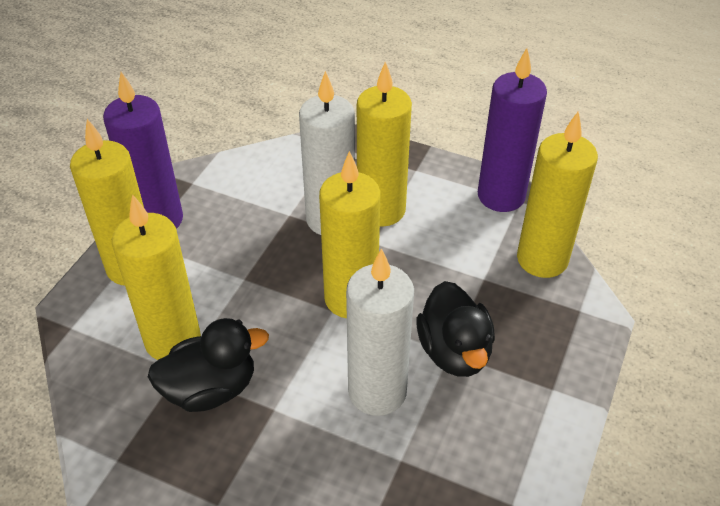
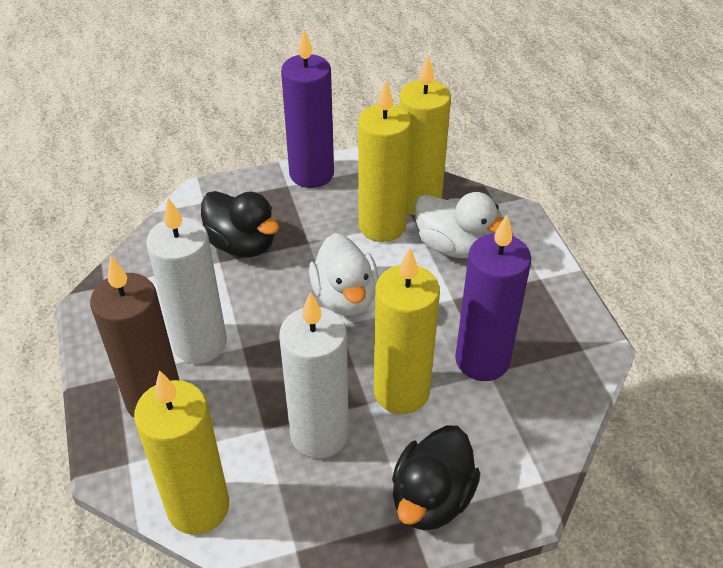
brown candle: none = 0 -> [90,256,180,418] = 1
white duck: none = 0 -> [309,233,379,316] [414,192,503,258] = 2
yellow candle: [70,119,144,286] [112,194,201,360] [319,151,380,319] [357,62,412,227] [517,111,598,278] = 5 -> [134,370,229,535] [358,80,412,242] [374,248,440,414] [399,56,451,215] = 4

